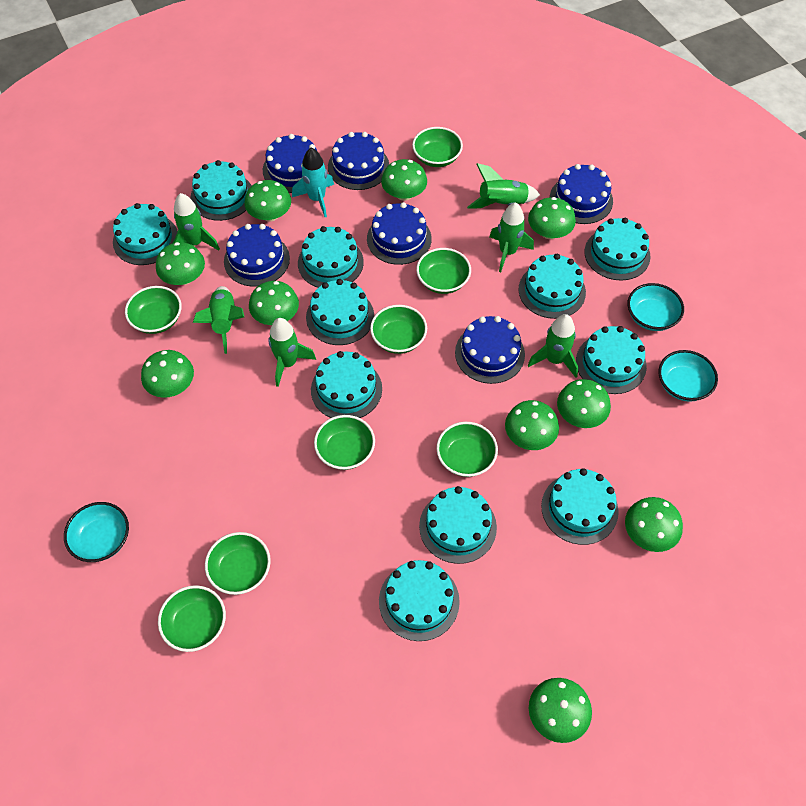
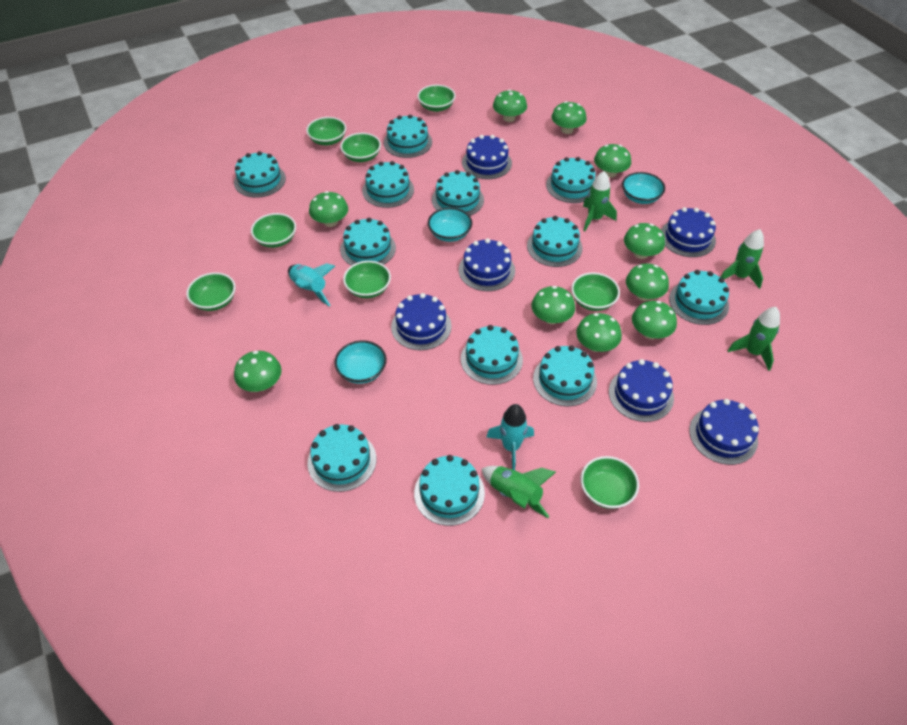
green rocket: [173,193,220,251] [193,286,244,354] [268,318,316,387] [467,163,540,209] [489,202,534,272] [528,314,578,378] = 6 -> [482,466,556,518] [583,171,617,232] [720,229,764,289] [728,307,780,371] = 4
turquoise cake: [113,203,178,265] [190,160,252,221] [298,226,364,288] [306,279,374,345] [311,351,382,418] [379,560,460,641] [419,486,497,564] [518,254,586,319] [541,468,619,545] [576,326,647,394] [585,218,650,281] = 11 -> [234,151,286,198] [308,424,376,492] [340,218,396,266] [362,161,414,208] [384,114,432,158] [414,455,485,526] [432,170,484,216] [461,325,523,385] [527,216,582,267] [533,345,597,406] [546,157,596,203] [669,270,729,325] = 12
turquoise rocket: [292,148,334,217] = 1 -> [288,263,335,306] [487,404,534,470] = 2

